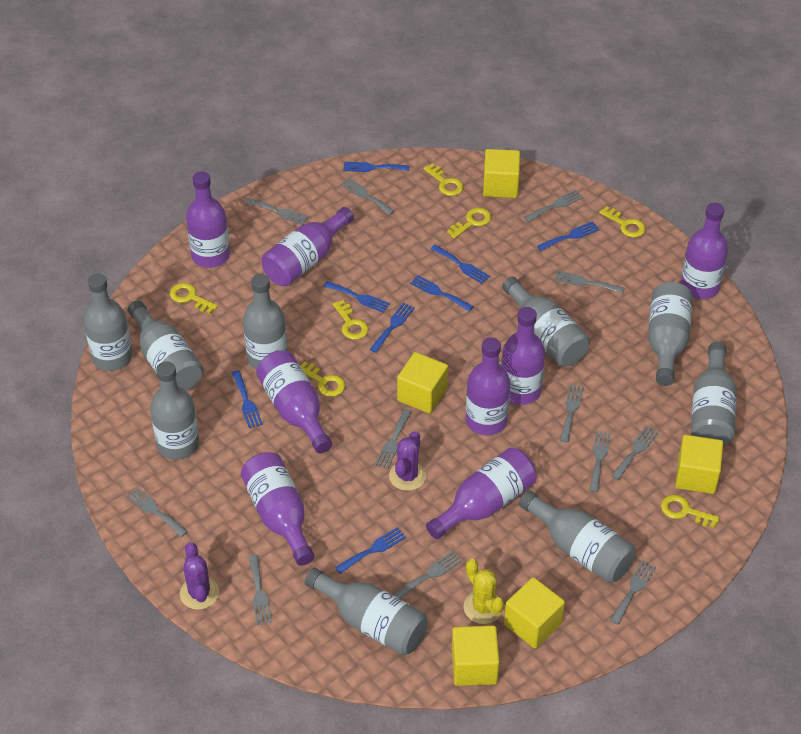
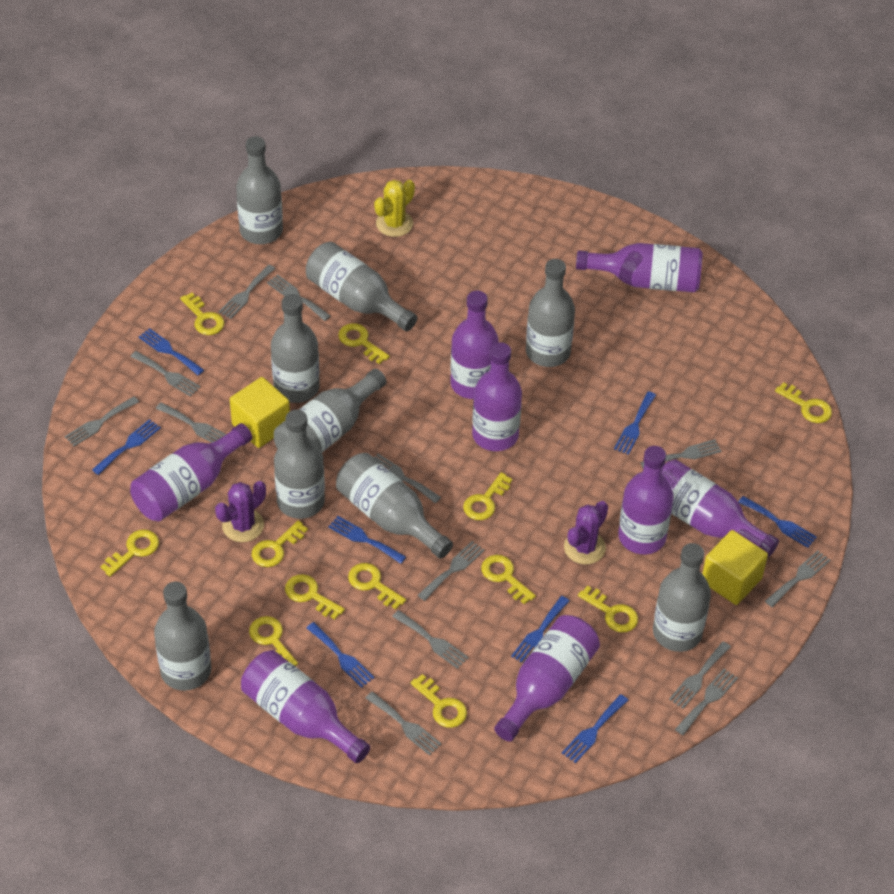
grey fork: [127,487,188,537] [244,198,309,225] [249,555,272,625] [341,178,395,215] [374,409,411,469] [392,551,462,599] [524,190,583,222] [554,270,624,294] [560,384,584,443] [589,431,611,492] [610,561,656,625] [611,425,659,480] = 12 -> [65,396,139,446] [130,351,200,397] [156,402,226,443] [219,265,275,319] [267,274,331,321] [366,692,442,756] [374,454,441,503] [392,610,469,669] [418,541,485,601] [640,439,721,468] [669,641,731,709] [675,668,738,735] [765,551,830,607] = 13
yellow cube: [397,352,448,414] [452,626,499,686] [483,149,520,198] [504,577,565,649] [675,435,723,494] = 5 -> [230,377,290,448] [702,530,768,605] = 2
yellow key: [170,283,218,314] [301,361,345,397] [333,300,369,340] [423,164,464,196] [447,208,491,239] [599,206,646,237] [661,495,720,528] = 7 -> [101,529,159,577] [180,293,224,335] [249,616,298,666] [252,520,308,567] [285,574,345,619] [338,323,390,364] [348,563,406,609] [410,674,467,728] [463,472,512,520] [481,555,536,604] [578,586,638,632] [775,382,832,423] = 12

